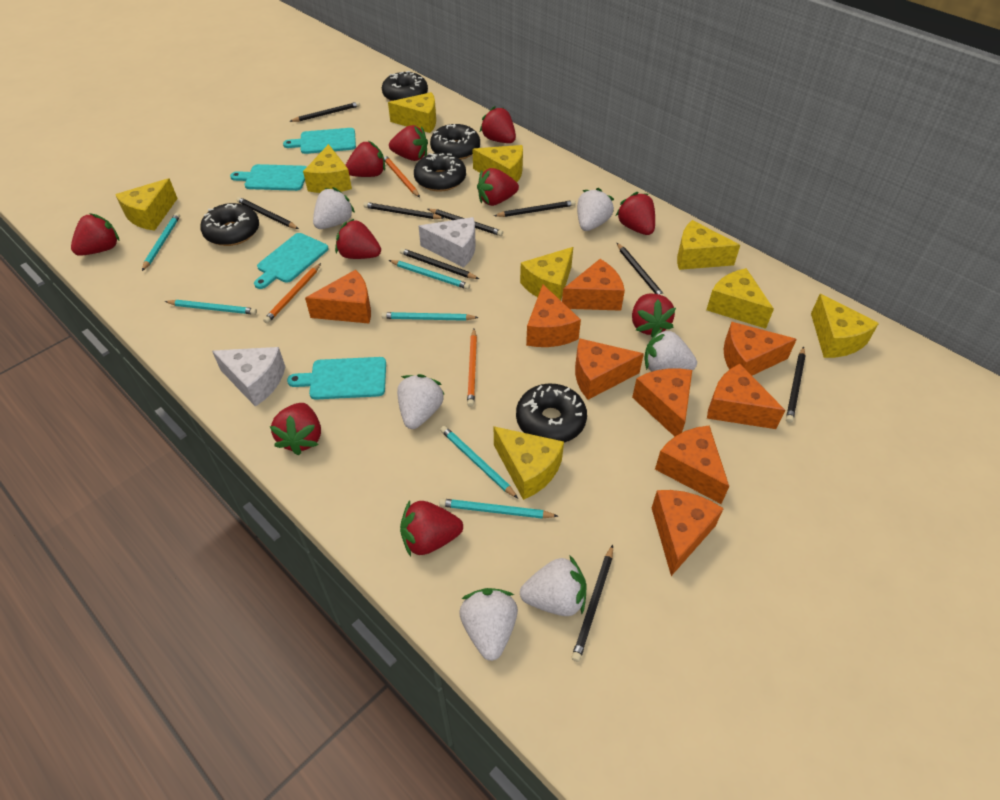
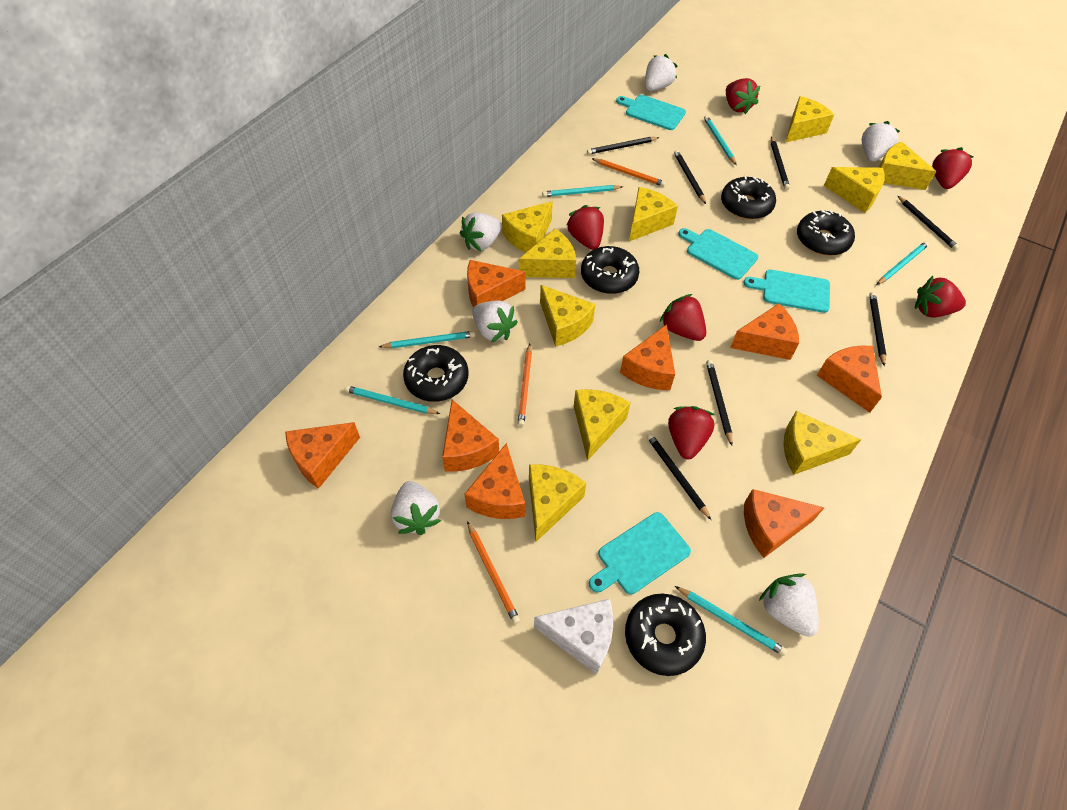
black pencil: [236,197,299,229] [289,102,360,122] [364,202,444,219] [400,248,479,279] [428,209,503,236] [494,200,575,217] [572,545,613,662] [617,243,666,297] [786,347,806,423] = 9 -> [587,137,660,155] [646,433,711,520] [674,150,706,204] [706,360,732,446] [771,137,790,190] [869,292,886,366] [898,196,959,251] = 7
orange cheese: [305,270,371,324] [526,285,581,347] [562,259,625,311] [575,338,644,400] [632,369,692,437] [652,490,724,576] [655,425,729,504] [707,364,785,429] [723,322,797,376] = 9 -> [285,422,360,489] [442,400,499,472] [465,443,525,519] [467,260,526,308] [620,324,675,390] [730,303,799,360] [744,489,825,558] [817,346,882,413] = 8
red strawberry: [71,213,119,256] [270,403,321,455] [335,219,381,259] [345,141,385,177] [389,125,428,161] [400,500,463,557] [477,168,519,206] [480,106,516,143] [616,192,655,235] [632,293,676,338] = 10 -> [566,205,604,250] [660,294,706,341] [668,406,714,459] [726,78,760,114] [915,276,966,318] [932,147,973,189] = 6
white cheese: [212,347,285,407] [418,217,476,268] = 2 -> [534,599,613,675] = 1
yellow cheese: [115,178,178,231] [303,144,352,193] [388,92,436,133] [473,145,523,182] [494,426,564,500] [520,247,573,300] [677,220,740,270] [706,268,774,329] [811,294,879,358] = 9 -> [502,201,553,253] [519,229,576,278] [529,465,586,542] [540,285,595,347] [574,389,630,461] [629,187,678,241] [783,411,861,475] [785,96,834,143] [824,167,885,213] [879,142,936,190] = 10

